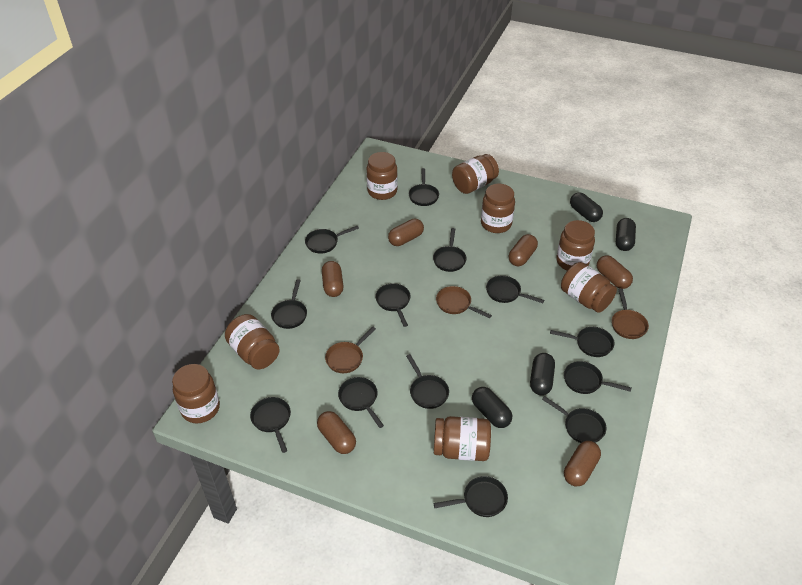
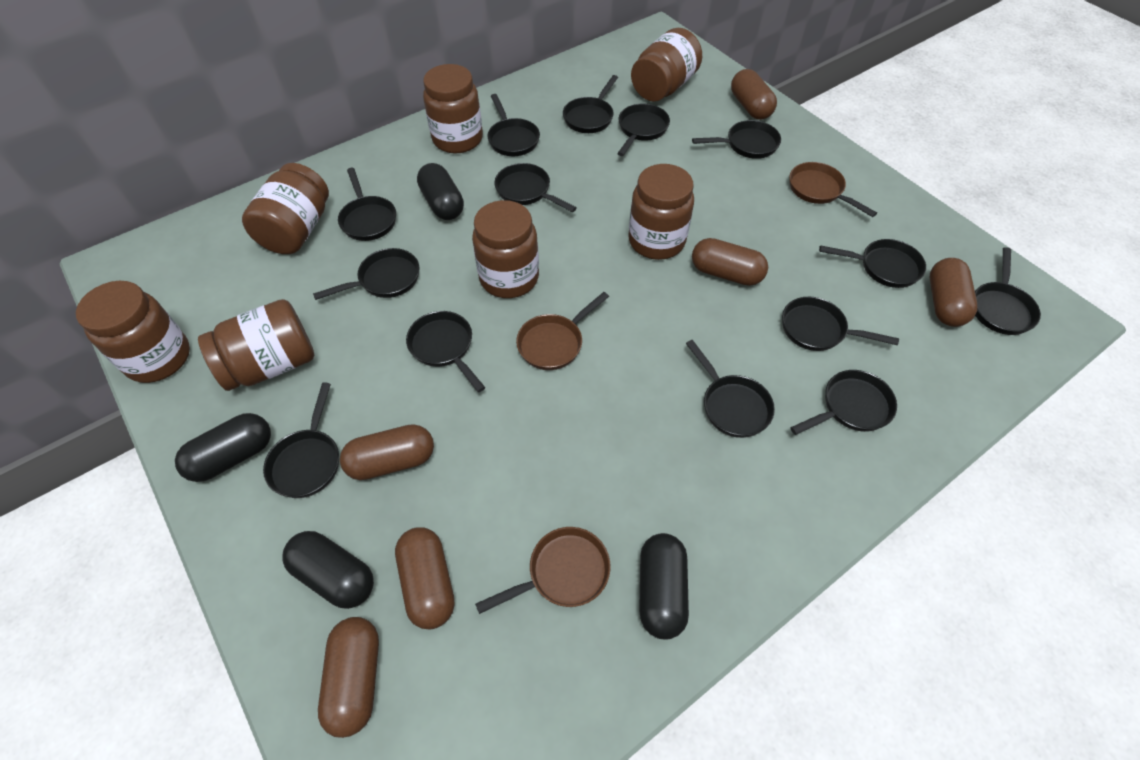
black pan: [250,397,291,453] [271,279,307,329] [305,226,359,254] [338,377,384,428] [375,283,411,327] [406,354,449,409] [409,168,439,206] [433,228,466,272] [434,476,508,517] [486,276,545,303] [542,396,606,443] [550,327,614,357] [564,361,632,394] = 13 -> [263,382,339,498] [313,248,419,300] [338,168,396,241] [406,311,485,392] [487,94,540,156] [494,163,577,212] [563,75,618,133] [617,104,670,156] [686,340,775,438] [692,120,781,159] [782,297,899,351] [790,370,897,435] [819,239,926,288] [975,247,1041,335] = 14
brown jar: [172,364,220,423] [225,314,280,369] [367,152,398,200] [434,416,491,461] [452,154,499,194] [481,184,515,233] [556,220,595,270] [561,262,617,313] = 8 -> [76,281,190,383] [198,299,314,391] [242,163,329,254] [423,64,483,153] [472,200,539,298] [628,164,694,260] [631,28,702,101] = 7

